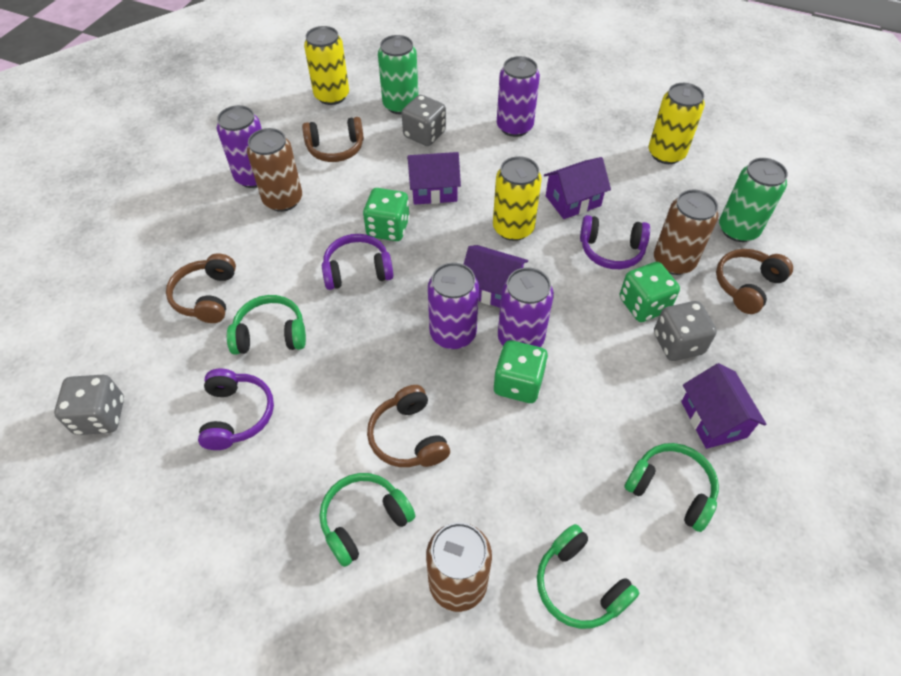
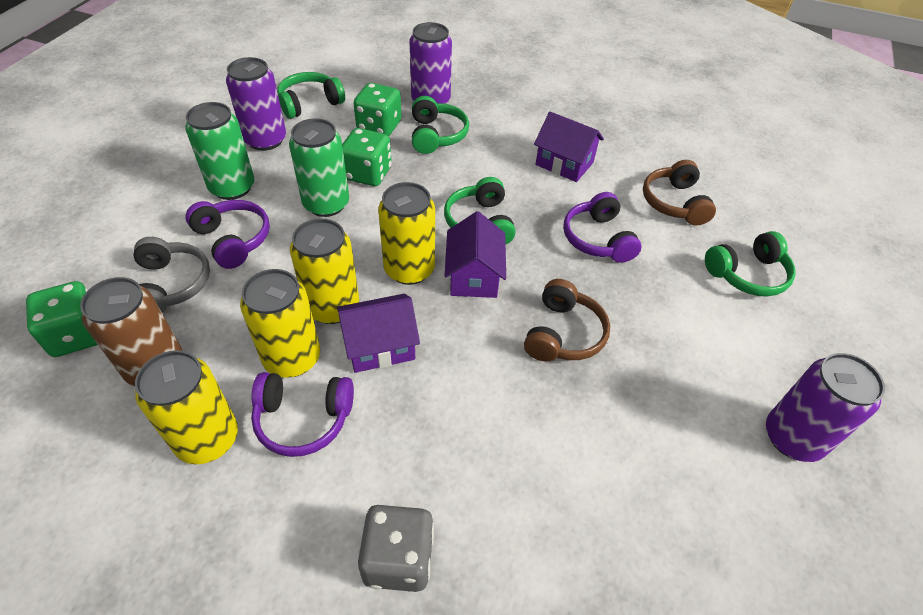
brown can: [247,128,302,212] [426,522,492,612] [654,189,719,275] = 3 -> [80,277,182,386] = 1
brown headphones: [166,253,236,323] [302,117,364,162] [367,385,450,467] [716,249,793,314] = 4 -> [524,279,610,362] [643,160,716,226] = 2
grey dice: [54,375,124,435] [402,95,446,146] [654,301,717,361] = 3 -> [358,505,434,592] = 1
grey headphones: none = 0 -> [133,237,210,313] = 1
purple can: [217,105,262,188] [428,262,479,349] [497,56,540,137] [498,267,554,347] = 4 -> [226,57,286,151] [410,22,452,104] [766,353,885,462] = 3
purple house: [407,152,461,205] [464,245,528,308] [544,157,611,219] [681,363,767,449] = 4 -> [337,294,420,373] [445,211,506,298] [534,112,604,182] = 3
yellow can: [304,26,349,105] [493,156,542,241] [649,83,705,164] = 3 -> [135,350,238,464] [240,269,320,378] [290,218,359,324] [378,182,435,285] = 4

